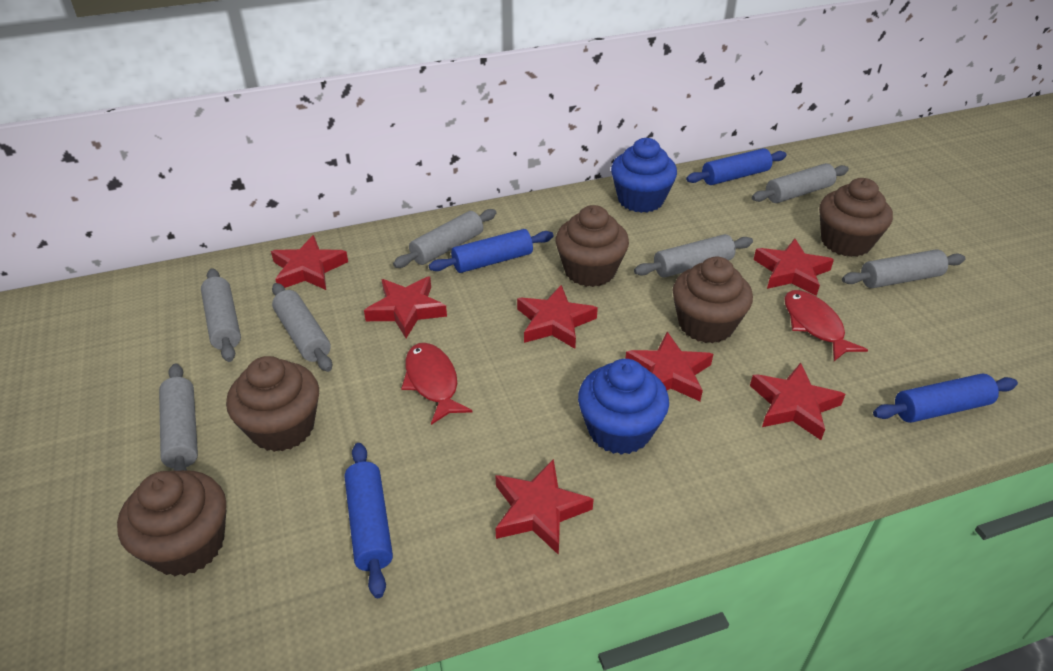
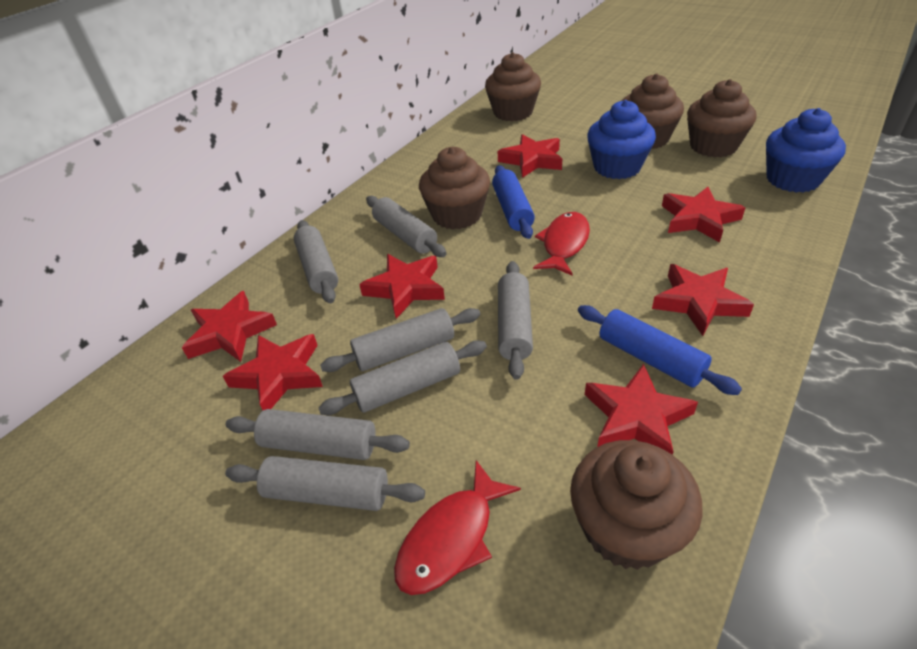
blue rolling pin: [344,443,393,598] [429,229,553,273] [686,148,787,185] [873,373,1018,423] = 4 -> [492,165,535,239] [578,305,742,395] = 2

